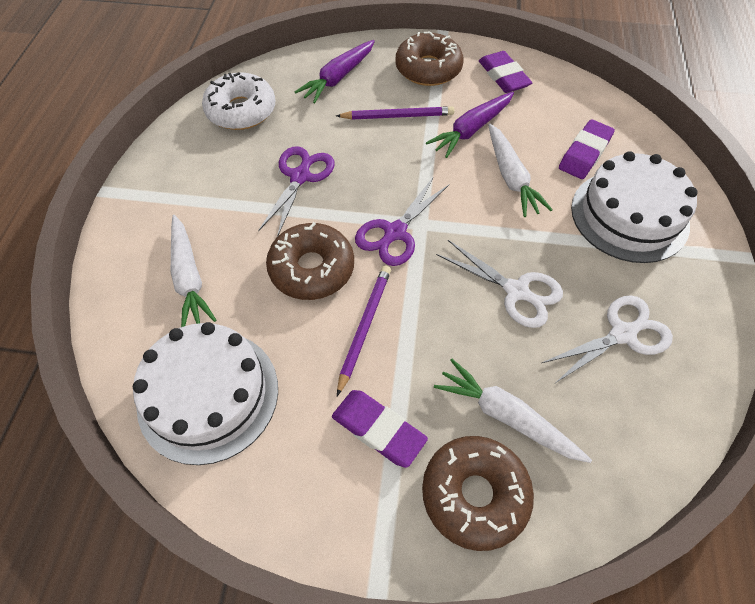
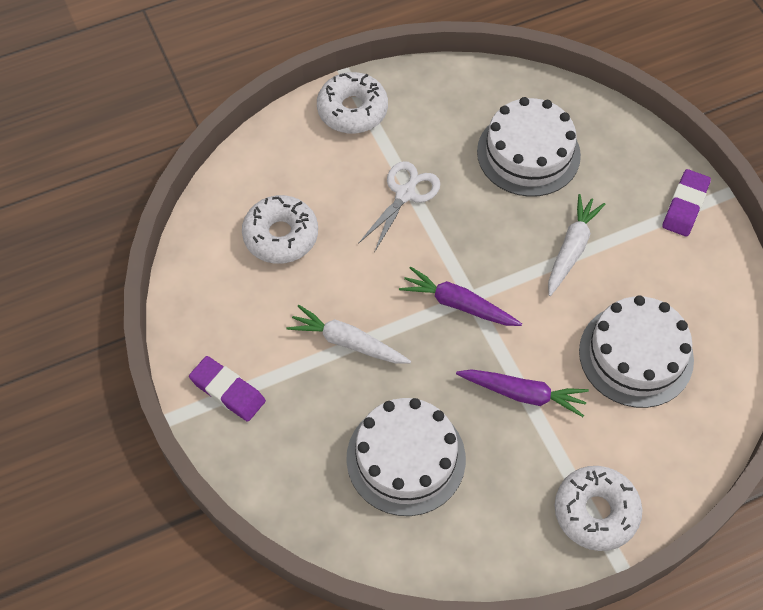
brown donut: [266,222,354,300] [395,32,464,86] [422,436,534,551] = 3 -> none = 0
purple eraser: [332,390,428,468] [479,51,532,93] [559,119,615,179] = 3 -> [189,356,266,422] [662,169,711,237] = 2
purple pencil: [336,106,455,120] [337,266,391,396] = 2 -> none = 0
purple scissors: [258,146,335,237] [355,178,450,266] = 2 -> none = 0
white cake: [133,322,278,465] [571,151,698,263] = 2 -> [346,398,466,516] [477,97,581,197] [579,295,694,408] = 3
white carrot: [171,215,216,327] [434,359,592,463] [488,124,553,217] = 3 -> [286,305,411,364] [548,194,605,296] = 2
white donut: [202,72,275,130] = 1 -> [242,195,318,264] [317,72,388,134] [555,466,642,551] = 3
white scissors: [436,240,563,328] [542,295,673,382] = 2 -> [358,161,440,253] = 1

